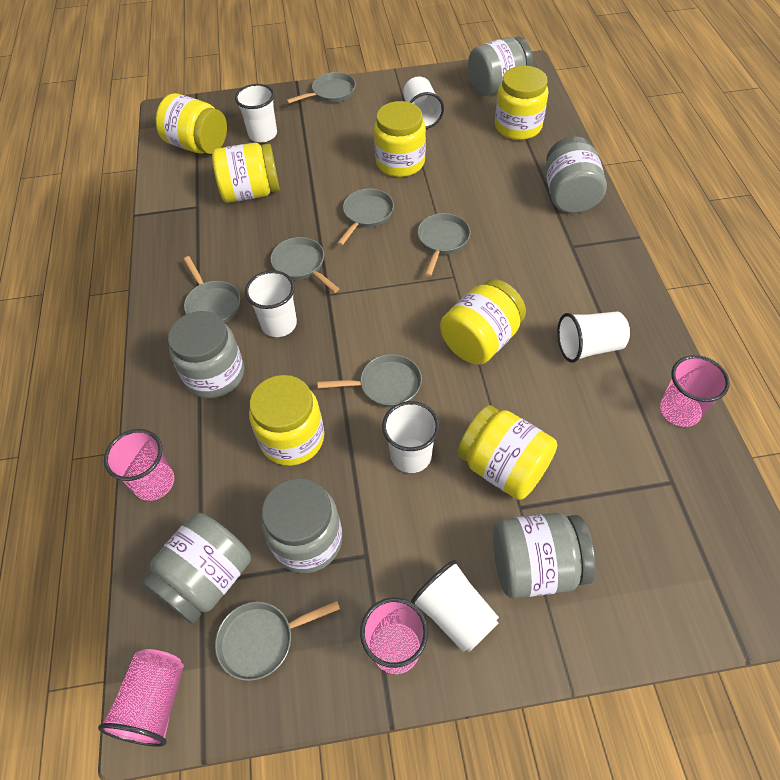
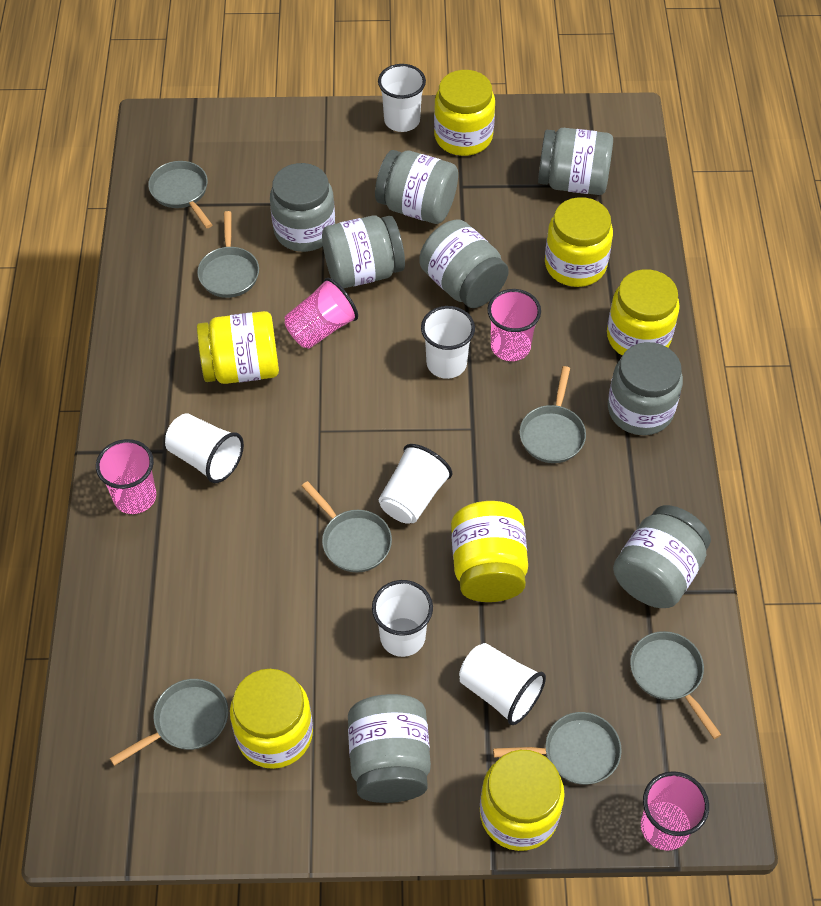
grey jar: [140,513,251,624] [168,311,244,398] [261,478,343,573] [468,36,533,96] [493,513,596,598] [545,136,607,213] = 6 -> [270,163,335,252] [322,216,405,289] [348,694,431,803] [375,150,458,224] [419,219,509,308] [538,128,613,195] [608,342,683,435] [613,505,711,608] = 8

